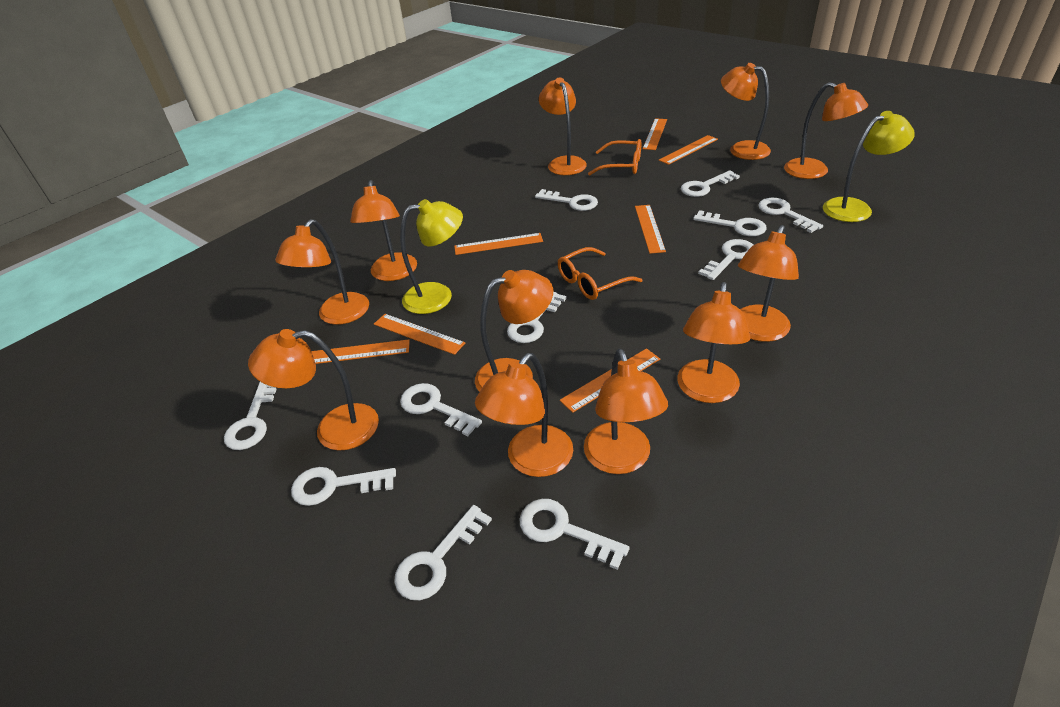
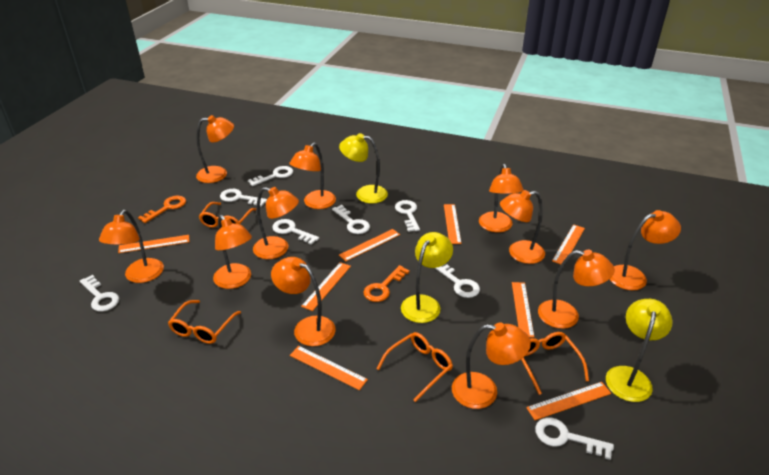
orange glasses: [558,247,643,300] [588,139,641,175] = 2 -> [168,300,241,344] [199,202,256,228] [376,332,453,402] [521,332,589,395] = 4
orange key: none = 0 -> [138,196,186,223] [364,265,410,302] = 2
orange ruler: [311,339,410,364] [374,314,465,355] [454,233,543,255] [560,348,660,413] [635,205,666,254] [643,118,667,150] [659,135,718,165] = 7 -> [118,235,189,253] [290,346,368,390] [301,262,351,311] [339,229,400,261] [444,204,462,244] [512,282,534,338] [526,382,611,420] [552,224,585,264] = 8
white key: [224,382,277,450] [291,467,396,506] [394,505,492,600] [400,383,482,436] [507,292,566,343] [519,499,629,570] [535,189,598,211] [681,170,740,197] [693,210,767,236] [698,239,753,280] [758,198,823,233] = 11 -> [80,275,119,311] [220,189,267,207] [248,166,293,186] [272,219,319,245] [332,205,370,234] [395,200,420,232] [435,264,480,298] [535,417,614,460] = 8
yellow lamp: [400,199,463,314] [823,111,915,222] = 2 -> [339,133,388,204] [401,232,453,323] [606,299,673,402] = 3

